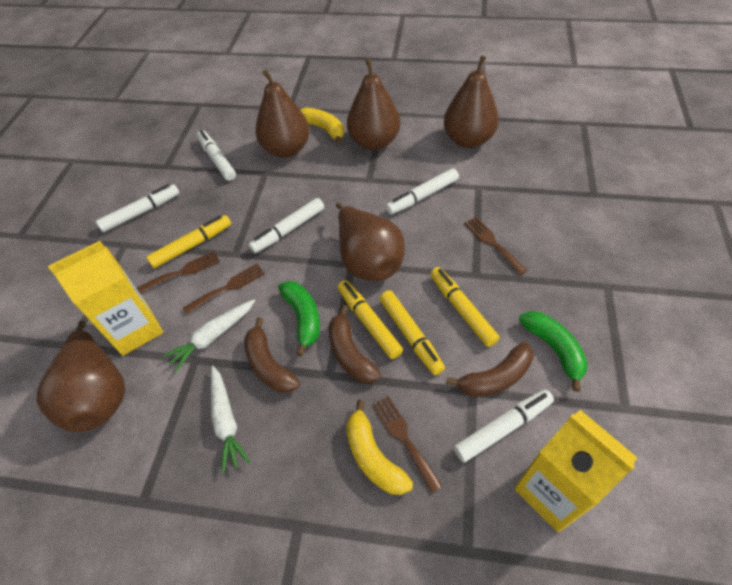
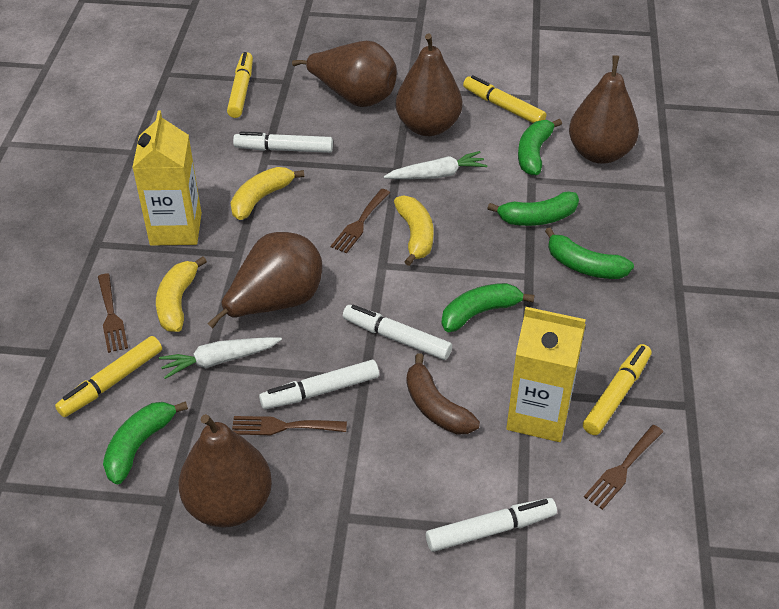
brown banana: [244,317,300,393] [329,305,381,383] [446,342,534,397] = 3 -> [407,353,480,435] = 1
green banana: [278,281,320,356] [519,311,588,392] = 2 -> [103,401,188,484] [441,283,535,332] [487,191,579,226] [518,119,562,175] [545,228,634,279] = 5
white marker: [96,184,179,232] [197,130,236,181] [248,198,324,253] [386,168,459,214] [454,389,554,463] = 5 -> [233,131,333,153] [259,360,379,409] [343,305,452,360] [426,498,557,552] = 4
yellow banana: [300,107,344,144] [346,400,413,495] = 2 -> [156,256,207,332] [231,167,304,220] [394,195,434,266] = 3

